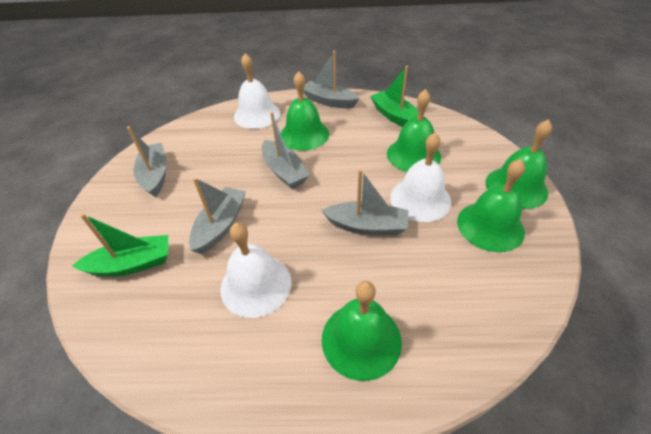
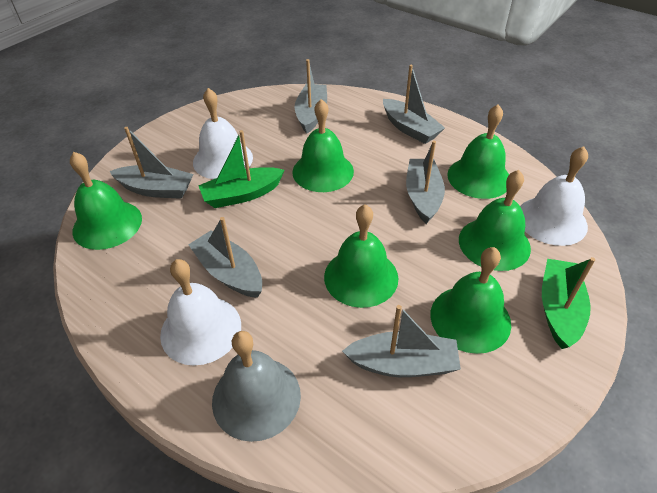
green bell: [281,71,329,151] [322,281,402,381] [387,89,441,172] [457,159,525,252] [485,119,552,209] = 5 -> [70,152,142,250] [292,99,354,192] [324,205,399,308] [430,247,511,354] [447,104,509,199] [459,170,531,271] = 6
grey bell: none = 0 -> [212,331,301,442] = 1
grey boat: [127,126,167,197] [189,178,246,254] [262,112,309,189] [303,51,359,108] [321,169,408,235] = 5 -> [109,127,193,199] [188,217,262,298] [295,59,327,134] [342,305,461,377] [383,65,445,144] [406,141,445,224] = 6

